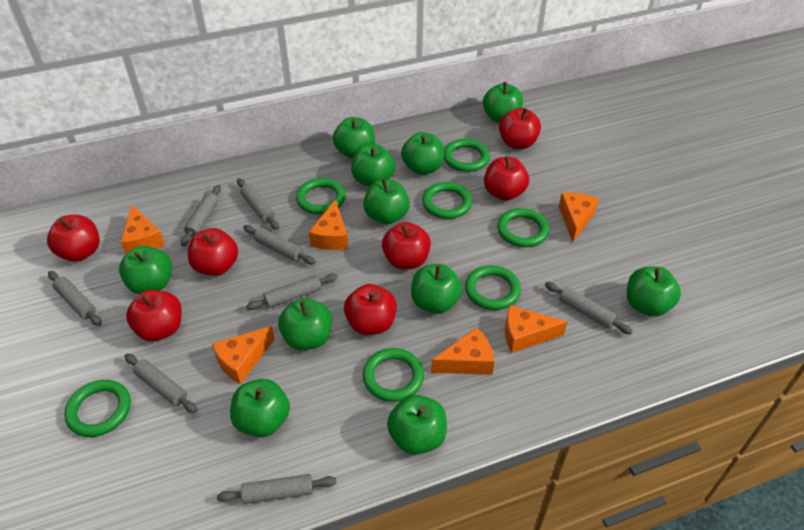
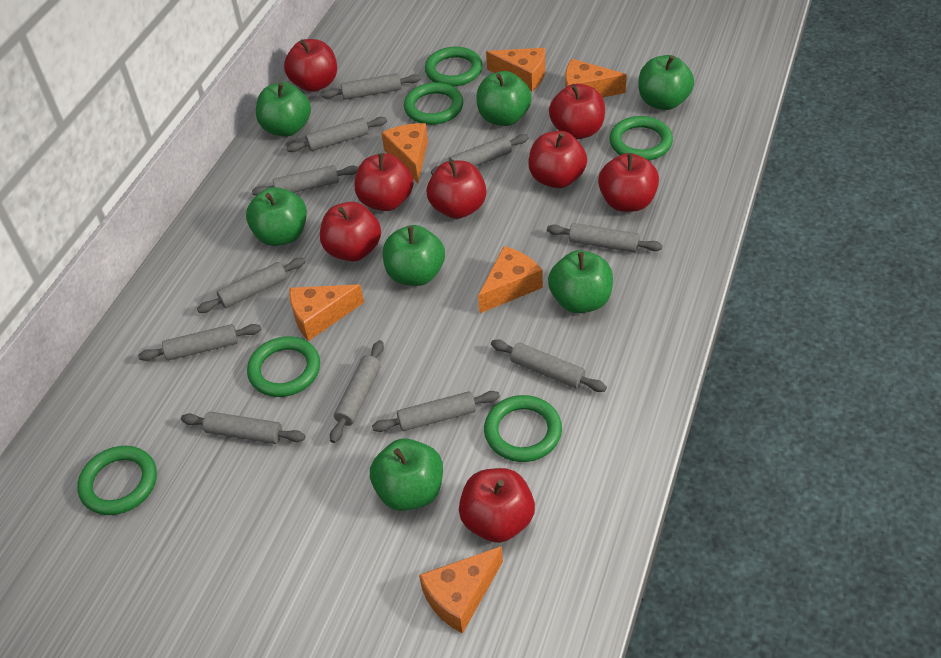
green apple: [119,246,172,294] [230,379,290,437] [278,298,332,350] [333,117,375,159] [351,144,395,187] [363,179,410,225] [387,395,447,455] [401,132,444,175] [411,264,463,314] [483,82,523,123] [627,266,681,317] = 11 -> [246,187,307,246] [256,82,311,136] [370,438,443,511] [383,225,445,286] [477,71,532,126] [548,250,613,313] [639,55,694,110] = 7
green ring: [64,380,131,437] [296,178,346,214] [363,348,424,402] [422,182,472,219] [444,139,490,172] [465,265,521,310] [497,208,549,247] = 7 -> [77,446,157,515] [247,336,320,397] [404,82,463,125] [425,47,483,87] [484,395,562,462] [610,116,673,161] = 6
grey rolling pin: [48,271,102,326] [124,354,197,413] [181,185,221,247] [217,474,336,504] [237,178,279,230] [243,225,315,264] [246,274,338,310] [545,282,633,334] = 8 -> [138,324,261,361] [181,412,305,444] [197,258,305,313] [252,165,358,196] [286,117,387,152] [321,73,421,100] [330,340,384,443] [372,391,500,432] [431,134,529,175] [491,340,607,392] [547,223,663,253] = 11
red apple: [47,215,100,262] [126,290,182,341] [188,228,238,276] [344,284,397,335] [382,222,431,269] [484,156,529,201] [499,108,541,149] = 7 -> [284,39,337,92] [320,202,381,262] [355,153,413,211] [427,160,486,219] [459,468,535,543] [528,131,587,188] [549,84,605,139] [598,153,659,212] = 8

